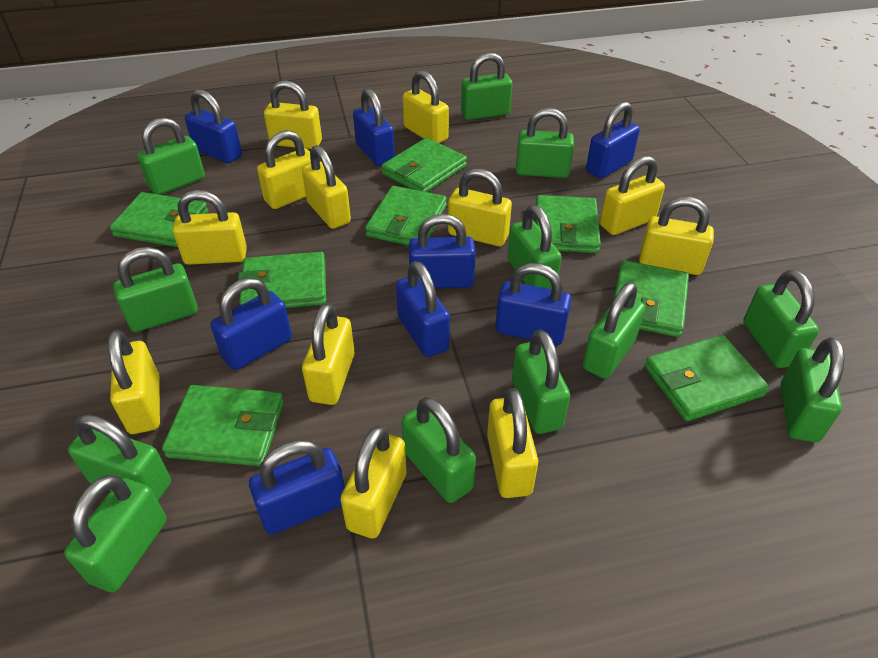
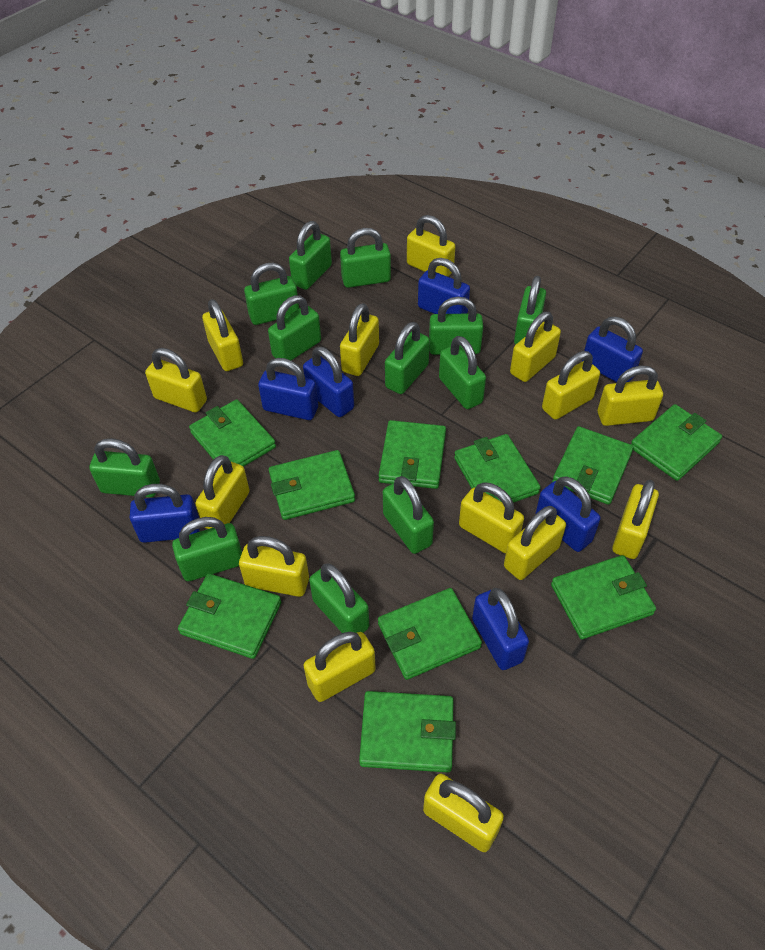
blue padlock: [185,89,242,163] [210,278,292,370] [249,440,345,535] [353,88,395,166] [396,261,450,357] [409,214,476,288] [495,263,571,345] [586,101,640,178] = 8 -> [130,484,200,543] [258,358,318,420] [303,347,354,417] [418,258,470,314] [472,588,529,670] [535,476,600,552] [582,317,643,382] = 7
green wallet: [110,192,208,247] [162,385,284,466] [238,252,326,308] [365,186,447,246] [382,138,467,192] [536,195,601,253] [613,260,689,337] [645,335,769,421] = 8 -> [178,573,281,659] [189,399,276,467] [269,450,355,520] [359,691,456,772] [378,420,446,489] [378,588,482,680] [454,434,541,503] [551,555,656,639] [552,426,634,505] [631,404,722,481] = 10
yellow padlock: [108,330,160,434] [173,190,247,265] [257,130,311,209] [264,80,322,149] [302,145,351,229] [302,303,355,405] [340,425,407,539] [403,70,449,143] [448,168,512,246] [487,388,538,498] [600,156,665,235] [639,197,714,275] = 12 -> [145,348,207,412] [195,455,250,529] [202,299,243,371] [239,536,309,597] [303,632,376,702] [340,303,379,376] [407,215,455,277] [423,774,504,852] [459,482,524,553] [504,506,566,580] [510,312,561,382] [542,351,600,420] [598,366,663,426] [612,480,659,559] = 14

